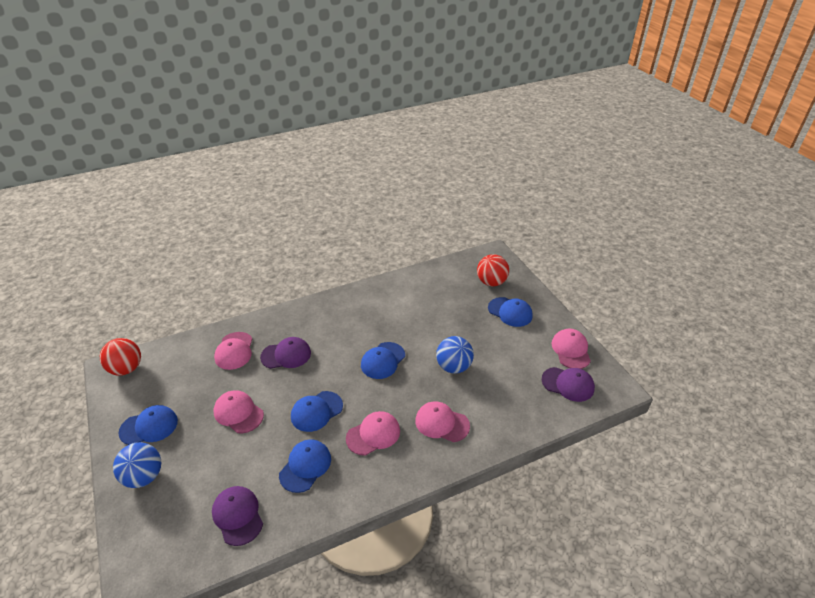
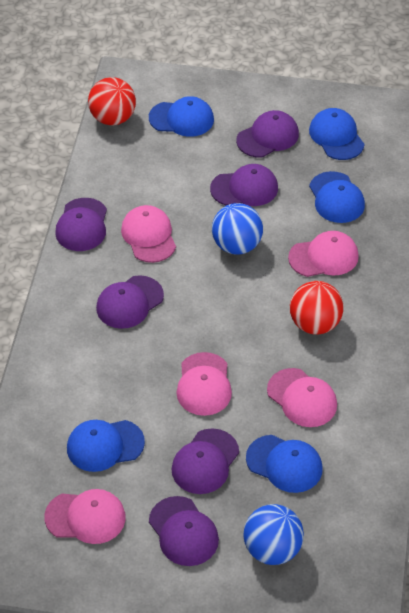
purple cap: [212,486,263,546] [260,337,311,369] [542,367,595,402] = 3 -> [55,198,107,251] [96,275,164,329] [149,496,219,566] [171,428,239,494] [210,164,278,206] [236,110,299,158] = 6

